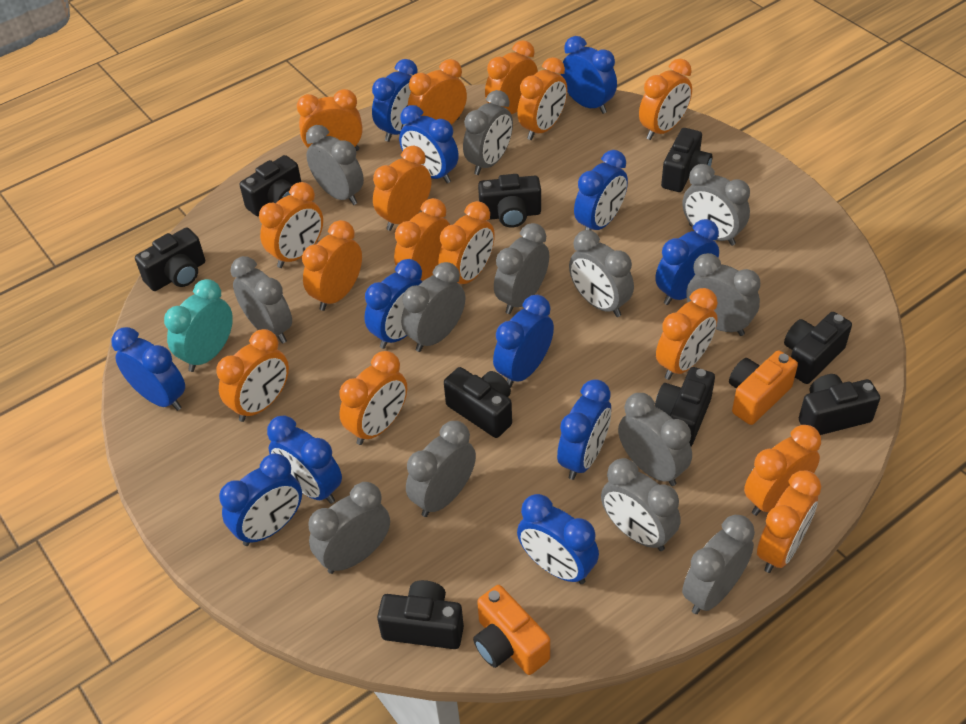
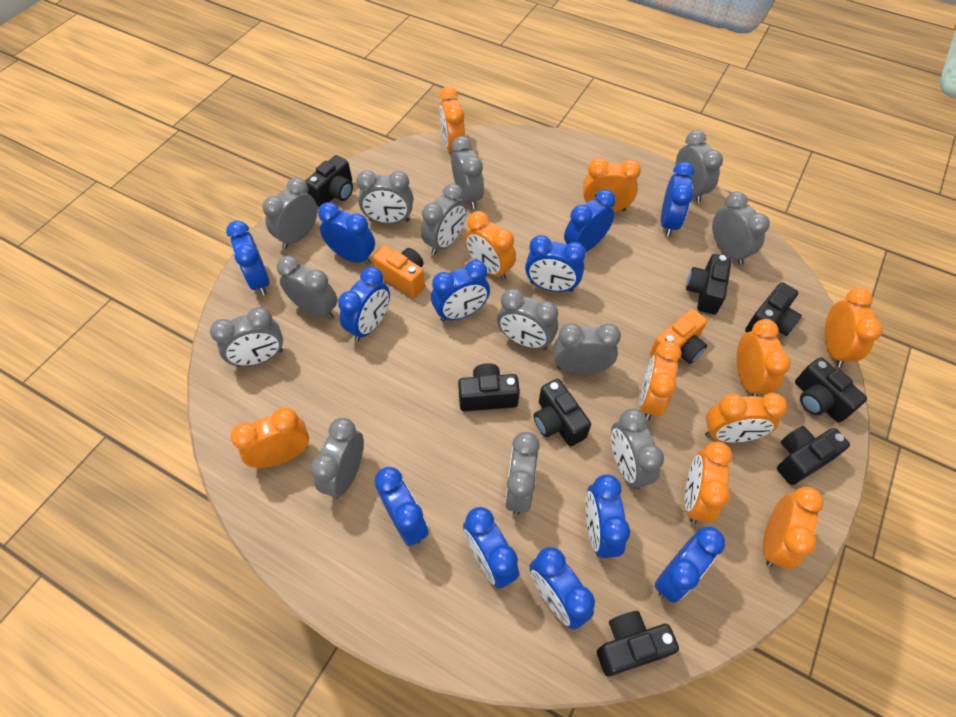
black camera: [135,228,205,291] [240,155,301,216] [377,580,464,649] [444,367,512,438] [478,174,541,228] [655,367,715,446] [661,128,712,192] [784,312,852,384] [799,374,880,435] = 9 -> [305,155,353,207] [458,363,520,411] [534,379,591,446] [597,611,679,676] [686,254,732,315] [745,282,802,336] [777,426,850,485] [795,357,867,423] = 8
orange clock: [216,329,289,422] [259,182,323,268] [297,89,363,151] [302,220,362,311] [339,351,407,445] [373,146,431,231] [394,198,450,280] [408,59,467,125] [439,201,495,284] [485,40,538,114] [517,57,567,140] [639,59,692,140] [656,288,718,380] [744,425,821,516] [757,471,821,573] = 15 -> [230,407,309,468] [439,86,465,151] [465,211,516,280] [583,158,641,212] [639,341,682,420] [685,442,732,524] [705,393,787,443] [737,319,791,396] [763,487,824,569] [825,288,883,367] = 10
turquoise clock: [164,279,233,372] = 1 -> none = 0

